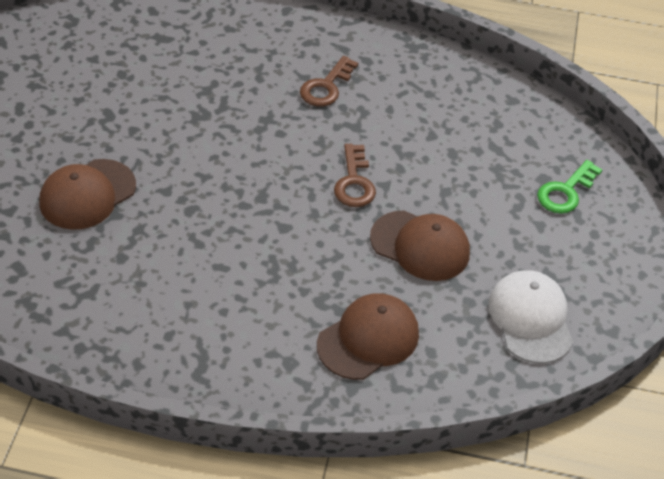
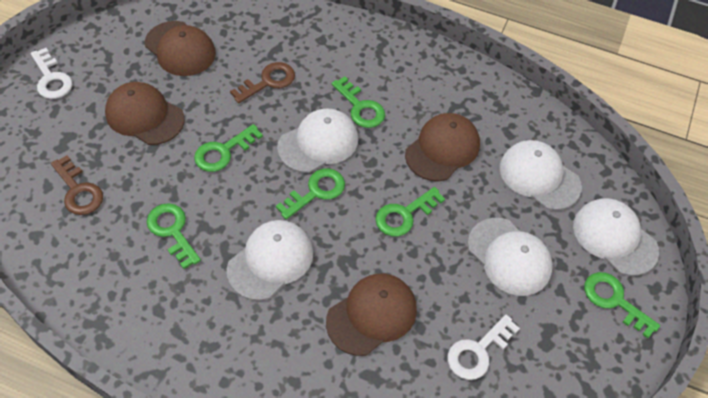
brown cap: [39,159,136,230] [317,293,419,380] [370,210,470,281] = 3 -> [105,82,185,145] [145,21,216,76] [326,273,417,356] [405,113,480,181] = 4
green key: [537,160,602,214] = 1 -> [147,203,201,269] [194,124,263,172] [276,168,345,220] [332,76,385,128] [375,187,445,237] [584,272,660,338] = 6
white cap: [488,270,573,364] = 1 -> [227,220,313,300] [277,108,358,173] [468,218,553,296] [500,140,582,210] [573,198,659,276] = 5
white key: none = 0 -> [31,48,73,99] [448,314,520,380] = 2

